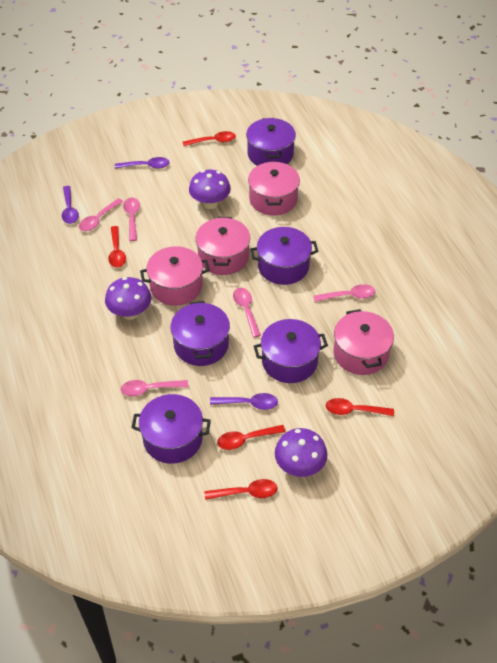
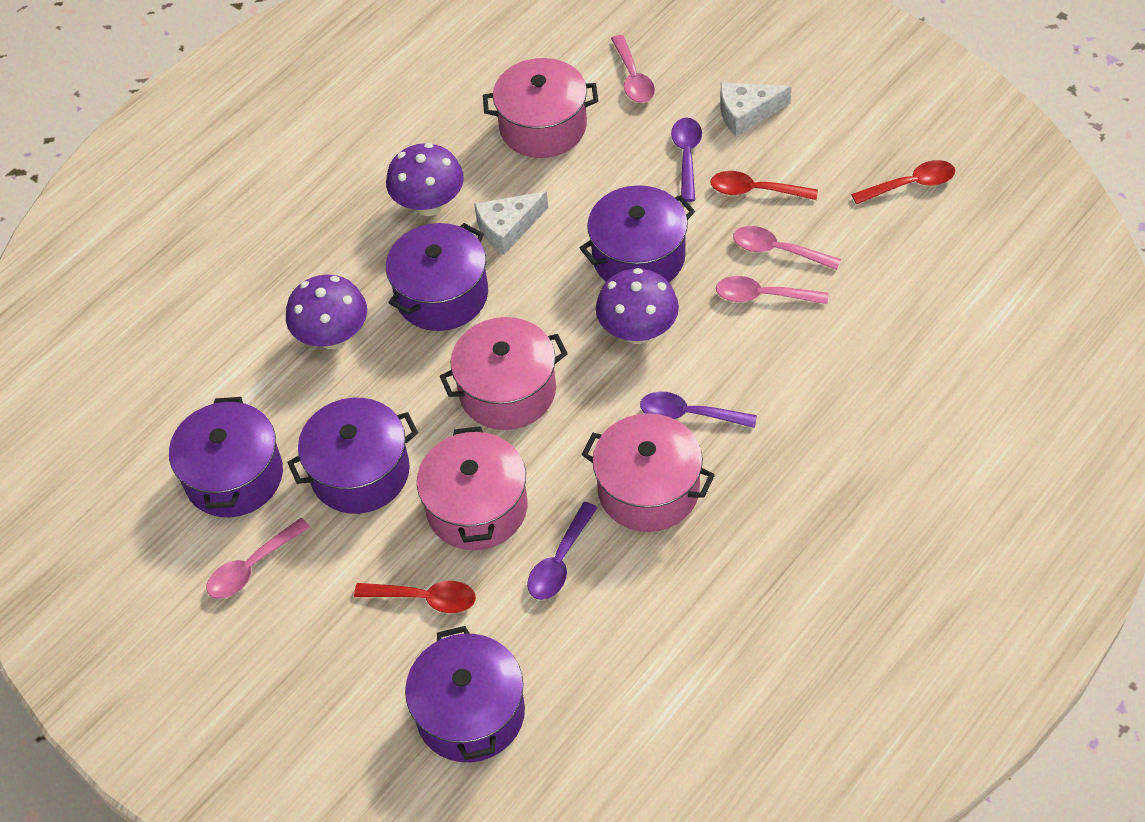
pink spoon: [79,198,123,231] [121,380,188,396] [123,198,140,241] [233,288,261,338] [314,284,375,302] = 5 -> [206,518,310,599] [611,35,655,103] [716,276,828,304] [733,226,841,270] = 4
red spoon: [108,226,126,267] [183,131,236,146] [205,479,278,500] [217,425,286,450] [325,398,394,416] = 5 -> [354,581,476,613] [710,171,818,200] [851,160,955,204] = 3
white cheese: none = 0 -> [474,191,548,255] [720,83,792,136] = 2

